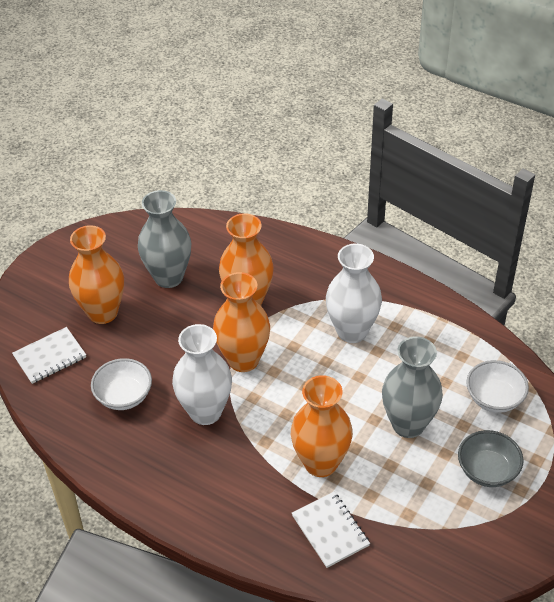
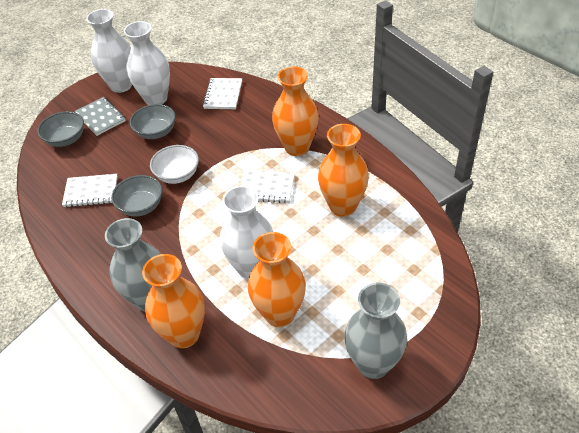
grey bowl: [458,430,524,487] = 1 -> [37,111,84,147] [111,175,163,217] [130,104,176,139] = 3
grey notebook: none = 0 -> [74,97,126,136] = 1
white bowl: [91,358,152,410] [466,360,529,413] = 2 -> [150,145,199,184] = 1
white notebook: [12,327,86,384] [292,492,370,568] = 2 -> [62,174,118,207] [203,78,242,109] [241,170,295,203] = 3
white vase: [172,324,232,425] [326,244,382,343] = 2 -> [86,9,132,93] [124,21,170,105] [220,186,273,279] = 3

